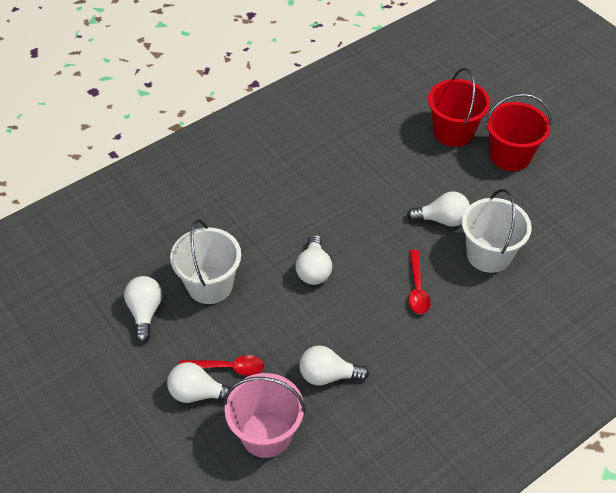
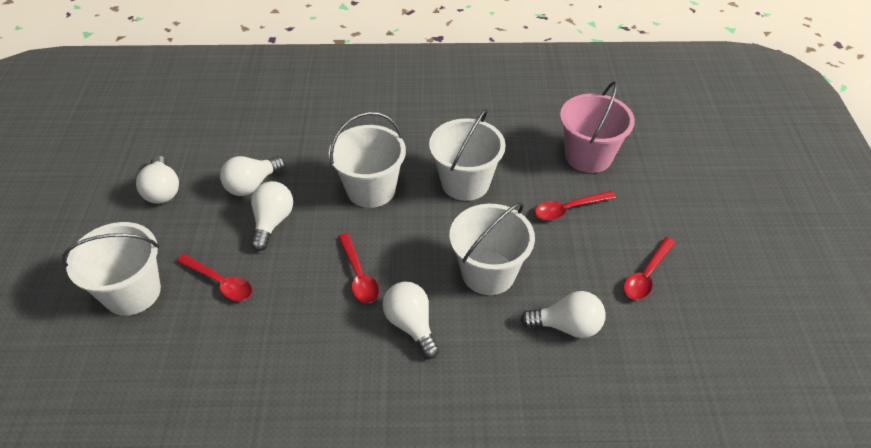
red bucket: [428,68,490,147] [485,94,551,171] = 2 -> none = 0
red spoon: [179,355,264,376] [408,250,431,314] = 2 -> [176,254,252,301] [338,233,379,303] [535,191,616,220] [624,237,676,300] = 4
white bucket: [170,220,241,304] [462,189,532,273] = 2 -> [62,222,161,316] [329,112,406,208] [429,109,505,201] [449,202,535,295] = 4

